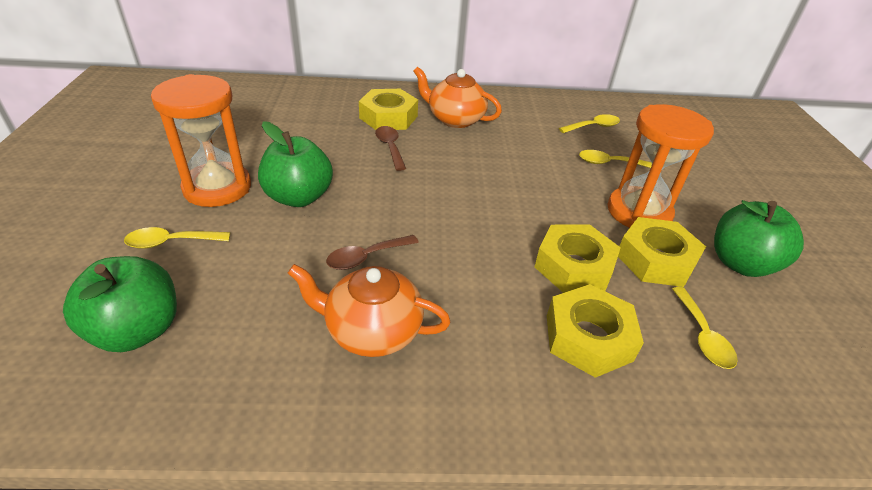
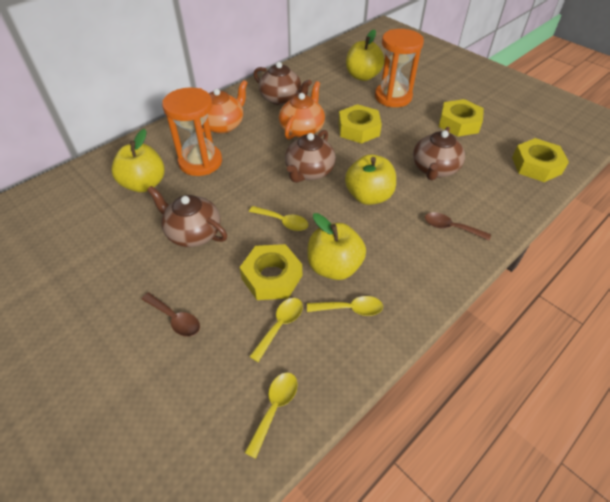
brown teapot: none = 0 -> [147,186,227,247] [254,62,312,105] [285,130,336,183] [413,127,465,180] = 4
green apple: [63,256,177,352] [258,121,333,207] [714,200,804,277] = 3 -> none = 0
yellow apple: none = 0 -> [111,129,165,192] [307,213,366,280] [345,154,396,205] [346,29,385,81] = 4

